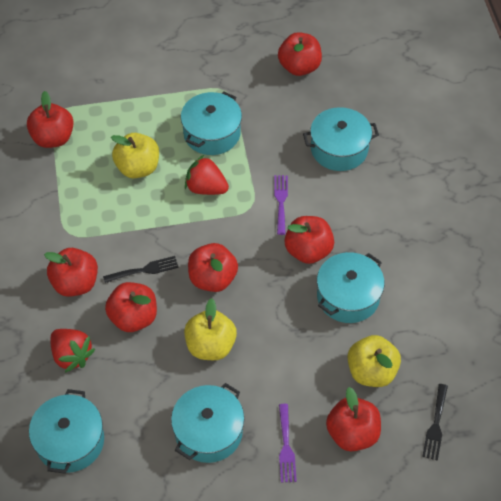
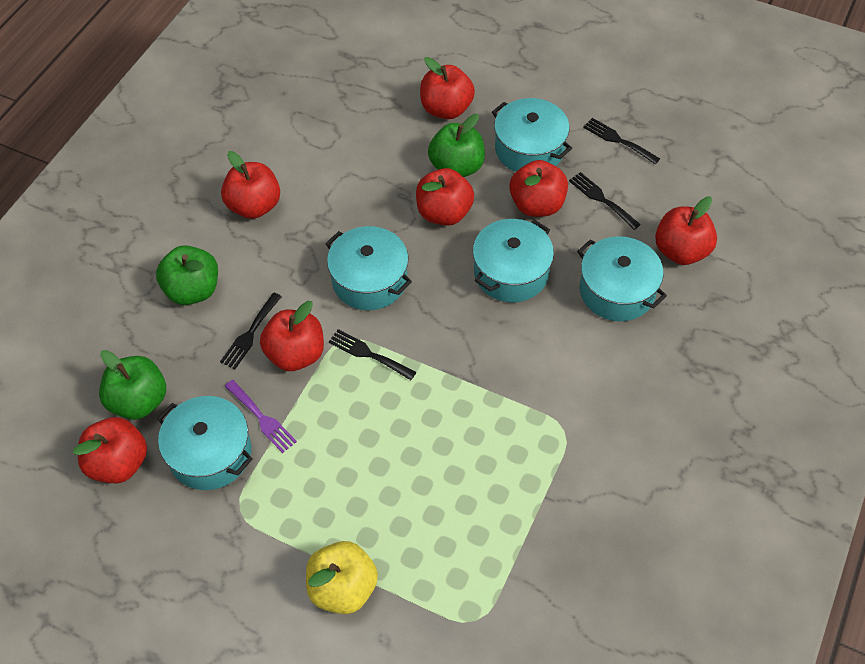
black fork: [103,256,179,283] [422,384,448,461] = 2 -> [220,293,282,369] [329,329,416,380] [569,172,641,230] [583,118,660,164] = 4
green apple: none = 0 -> [99,350,166,420] [156,245,218,305] [428,114,485,177] = 3
purple fork: [274,175,288,235] [279,404,297,483] = 2 -> [225,380,297,453] = 1
red strawberry: [50,329,95,373] [185,155,229,195] = 2 -> none = 0
yellow apple: [111,133,159,178] [184,298,237,360] [348,335,401,387] = 3 -> [306,541,378,614] = 1

